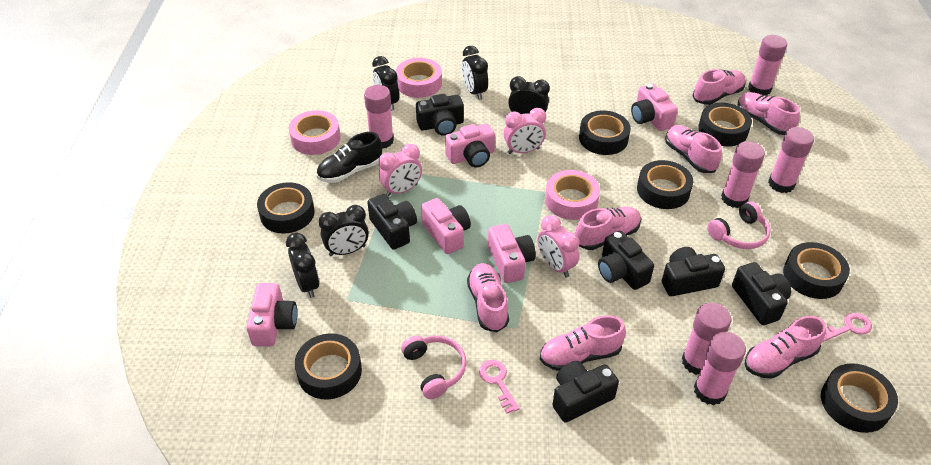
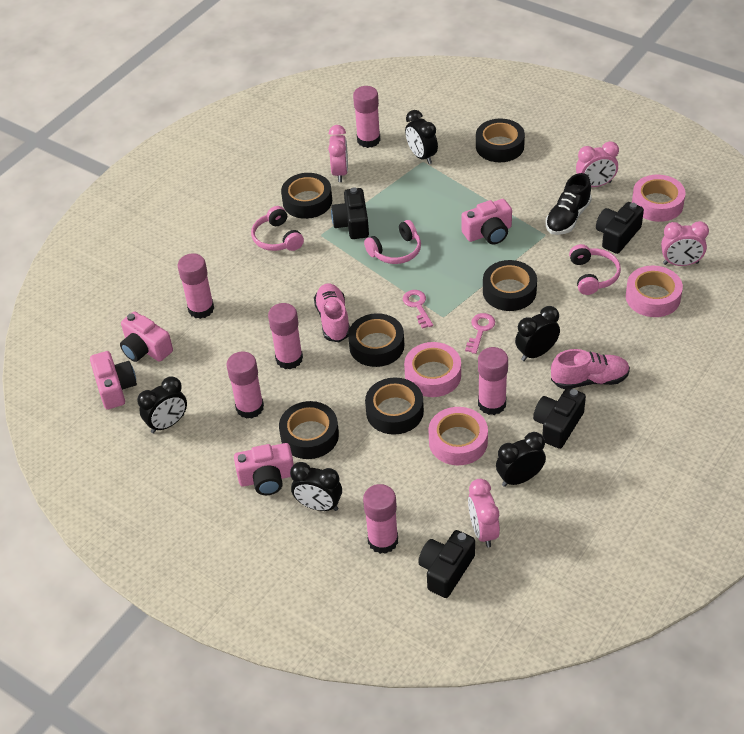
black camera: [367,194,417,250] [416,94,464,136] [552,361,619,423] [598,231,654,290] [662,247,725,296] [732,262,791,325] = 6 -> [331,187,369,239] [418,530,475,598] [533,387,586,449] [596,202,644,254] = 4
black tape: [257,182,315,234] [295,333,362,400] [579,110,631,155] [637,160,693,209] [698,103,752,146] [783,242,850,299] [821,363,898,433] = 7 -> [279,401,339,459] [281,173,332,219] [348,313,404,367] [365,377,424,435] [476,118,525,162] [483,260,537,311] = 6
pink camera: [246,283,297,346] [421,198,471,254] [445,124,495,167] [488,224,536,283] [631,84,678,131] = 5 -> [90,351,137,409] [120,311,173,362] [234,443,294,495] [461,199,512,245] = 4
pink clock: [379,144,422,197] [504,108,546,154] [538,215,579,277] = 3 -> [328,125,348,182] [468,479,500,548] [576,141,619,187] [661,221,709,266] = 4
pink headphones: [401,336,466,399] [707,201,771,249] = 2 -> [251,206,304,251] [364,220,421,264] [569,244,621,295] = 3
pink shoe: [467,263,509,332] [540,315,626,371] [575,207,641,250] [665,125,722,173] [693,69,746,105] [738,92,800,135] [745,316,826,379] = 7 -> [314,284,350,342] [551,349,630,389] = 2
pink tape: [289,110,340,155] [396,58,442,98] [545,170,600,220] = 3 -> [404,342,461,397] [428,407,488,465] [626,265,683,317] [632,175,686,222] = 4

